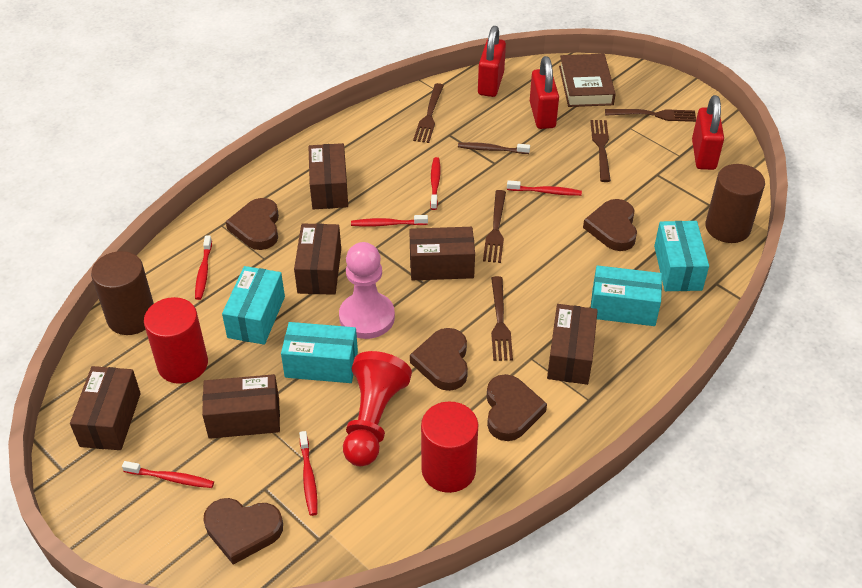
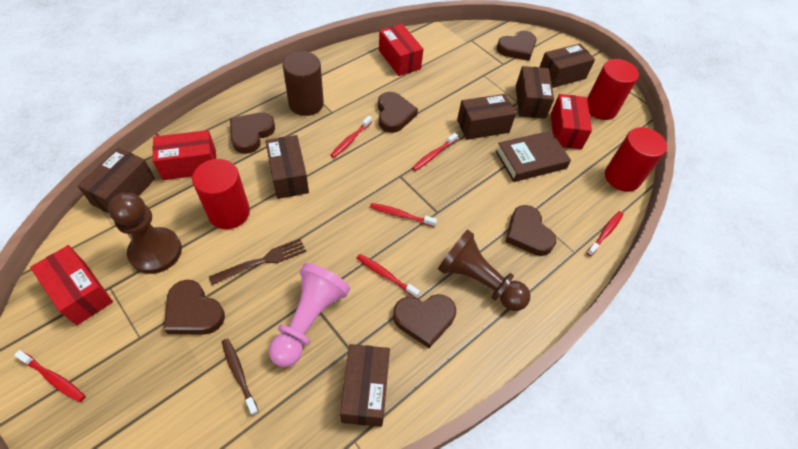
brown cylinder: [91,251,154,335] [705,164,765,243] = 2 -> [283,51,324,116] = 1
brown fork: [413,83,444,143] [483,190,506,263] [491,276,513,361] [590,120,611,182] [605,109,696,122] = 5 -> [209,238,306,285] = 1
brown heart: [203,498,283,565] [226,198,279,250] [410,328,468,391] [487,374,547,441] [583,199,637,251] = 5 -> [164,280,225,334] [230,112,275,154] [378,92,418,133] [393,294,456,348] [497,31,537,61] [505,205,556,256] = 6
brown pawn: none = 0 -> [108,193,182,274] [438,229,530,311] = 2
red box: none = 0 -> [30,245,113,325] [152,130,216,180] [379,24,423,76] [551,94,592,149] = 4
red cylinder: [144,297,208,384] [421,401,478,493] = 2 -> [192,159,250,229] [587,59,639,120] [605,127,667,192] = 3
red padlock: [478,26,506,97] [530,56,559,129] [692,95,724,170] = 3 -> none = 0
red pawn: [343,351,412,466] = 1 -> none = 0
turquoise box: [222,266,285,345] [281,322,358,383] [591,265,662,326] [654,221,709,291] = 4 -> none = 0

